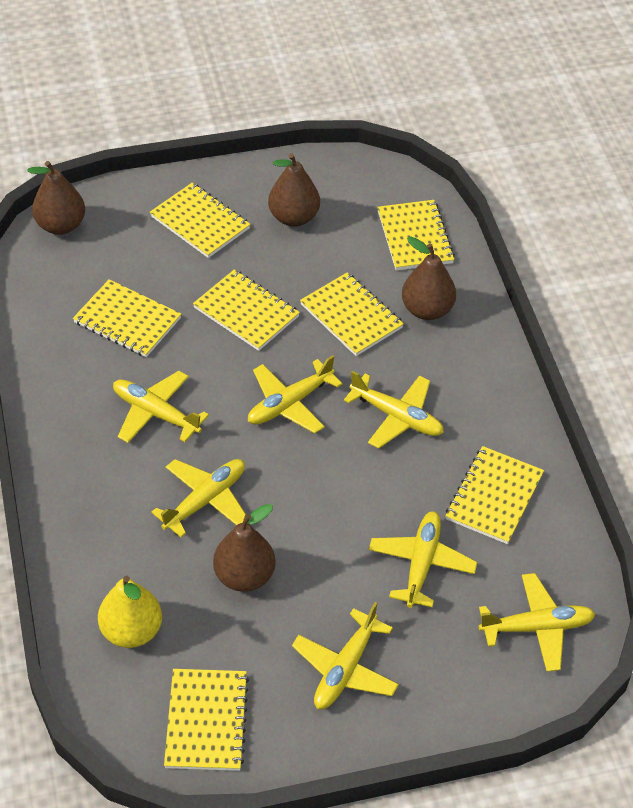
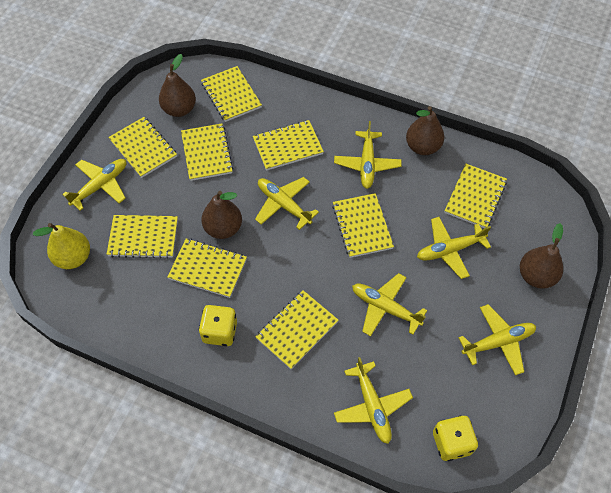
yellow dice: none = 0 -> [199,305,237,346] [433,416,478,461] = 2
yellow notebook: [73,279,181,357] [150,183,251,258] [164,669,249,771] [193,270,300,351] [300,272,404,356] [377,200,455,270] [445,446,544,544] = 7 -> [107,215,178,259] [108,117,177,178] [167,238,247,298] [181,123,233,181] [201,66,262,122] [253,120,324,171] [255,290,338,369] [332,193,394,258] [444,164,507,228] = 9

